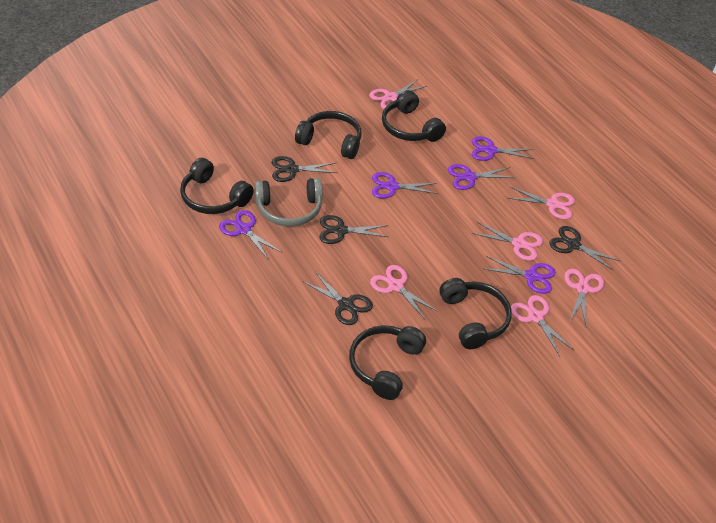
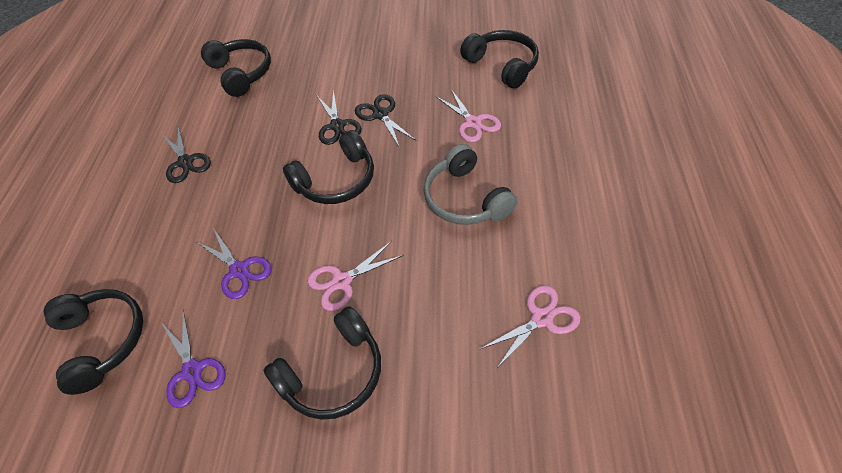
black scissors: [272,156,337,182] [304,272,373,325] [319,215,388,244] [549,226,620,271] = 4 -> [162,126,211,183] [317,90,362,145] [355,94,415,148] = 3
pink scissors: [369,79,427,110] [370,265,438,319] [472,222,543,261] [508,187,575,219] [511,295,574,356] [564,269,604,328] = 6 -> [308,241,404,311] [436,89,501,142] [479,285,581,368] = 3
purple scissors: [219,210,281,259] [372,172,438,199] [448,164,515,190] [472,136,535,161] [482,256,555,294] = 5 -> [161,310,226,408] [197,228,272,299] = 2

